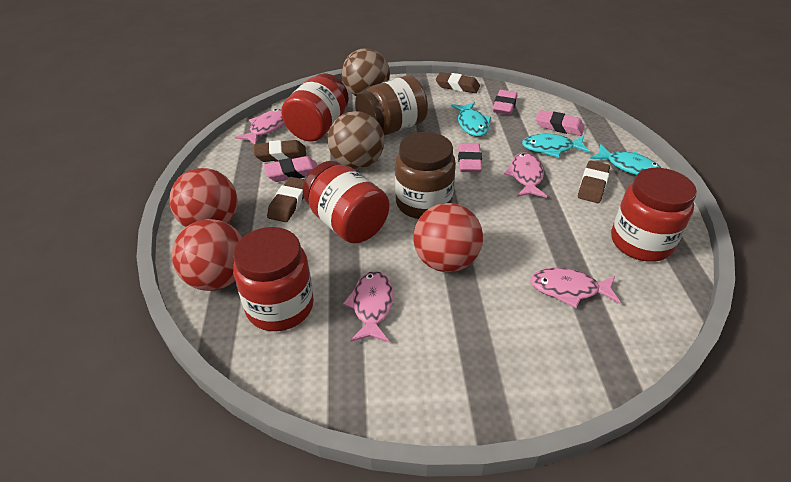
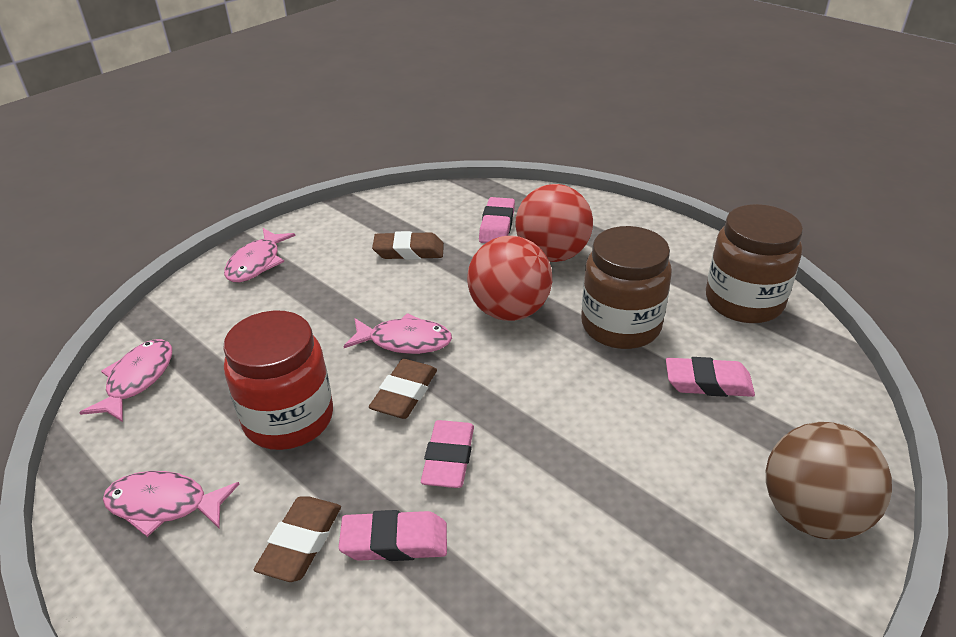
brown ball: [327,111,384,169] [342,48,390,96] = 2 -> [766,422,892,540] = 1
brown eraser: [254,140,306,162] [267,177,305,222] [436,72,480,93] [578,160,610,203] = 4 -> [254,496,341,582] [369,359,437,419] [372,231,444,260] = 3
red ball: [169,168,238,227] [172,219,242,291] [414,203,483,272] = 3 -> [467,236,552,321] [515,184,593,262] = 2
red jar: [233,227,314,331] [281,73,349,142] [303,161,389,243] [611,168,697,262] = 4 -> [223,311,333,450] = 1
turquoise fish: [451,102,491,137] [522,134,591,158] [590,144,661,175] = 3 -> none = 0

